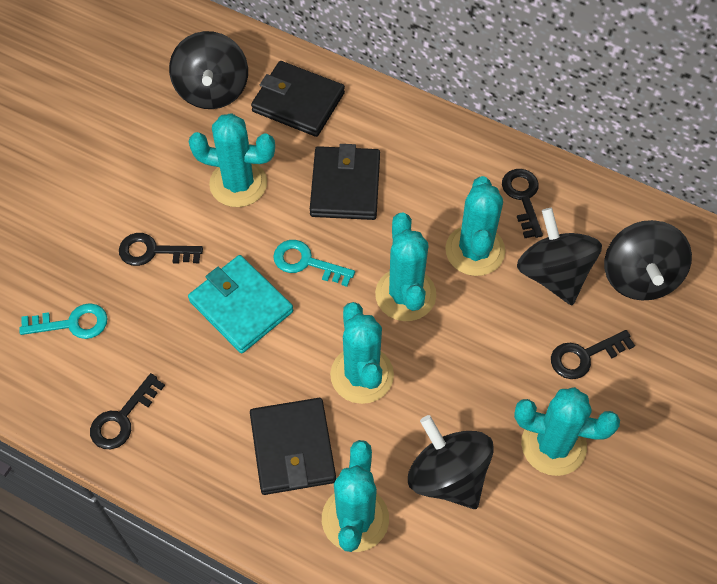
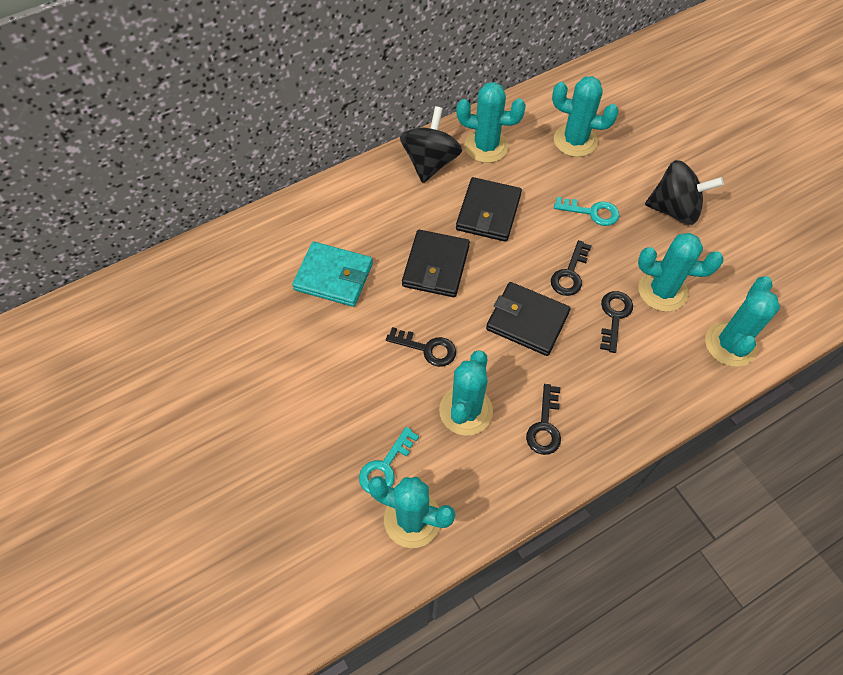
black spinning top: [169,31,248,109] [408,415,494,509] [517,208,602,305] [604,220,692,301] = 4 -> [400,106,462,183] [645,160,724,225] = 2

